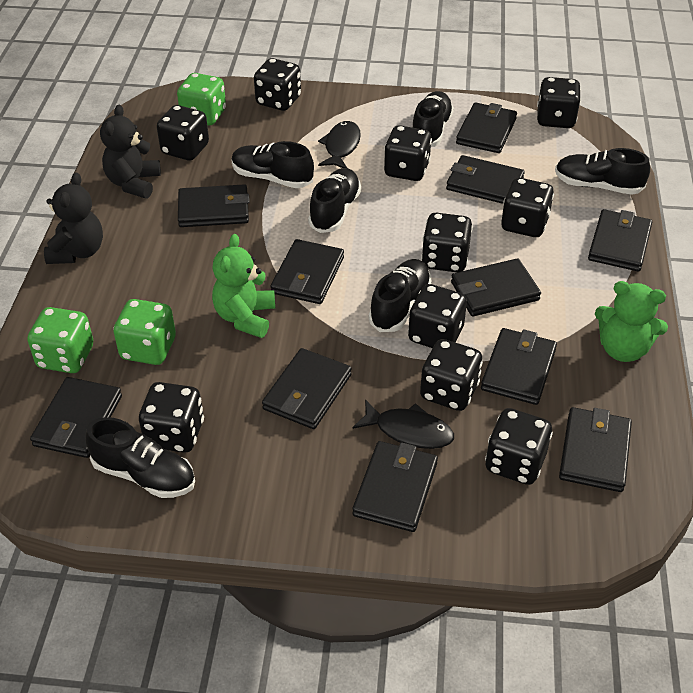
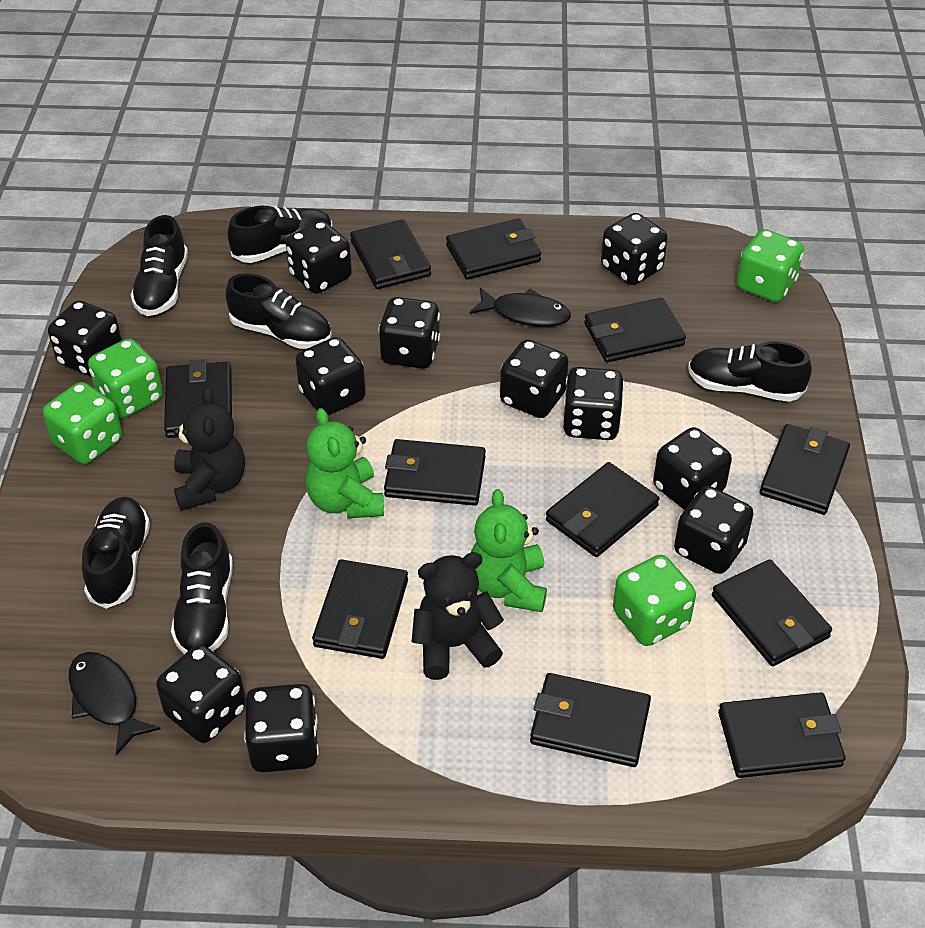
black dice: [139,382,204,453] [157,105,209,160] [254,58,301,111] [384,125,432,181] [408,284,467,348] [420,339,483,411] [421,213,473,272] [485,408,553,485] [501,178,554,237] [537,77,581,128] = 10 -> [48,300,122,376] [156,645,246,743] [244,684,319,772] [286,221,352,294] [295,337,366,415] [378,297,440,369] [500,339,569,418] [562,367,624,440] [601,213,668,285] [653,427,732,510] [674,486,754,574] = 11
green dice: [27,307,93,373] [113,299,176,365] [177,73,226,126] = 3 -> [43,382,122,464] [88,338,163,418] [613,555,696,646] [737,229,804,302] = 4

